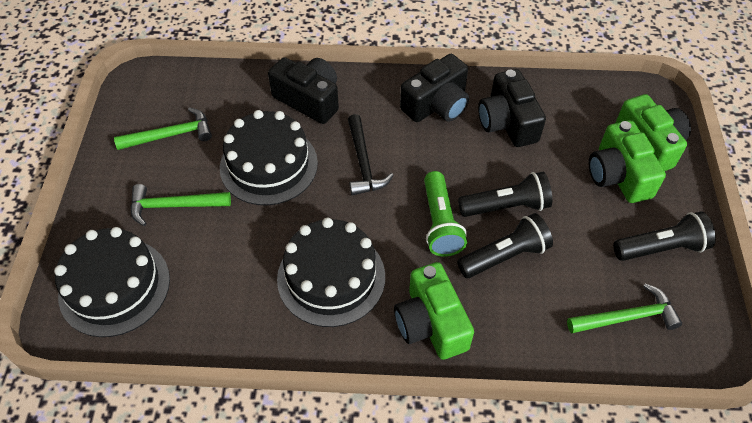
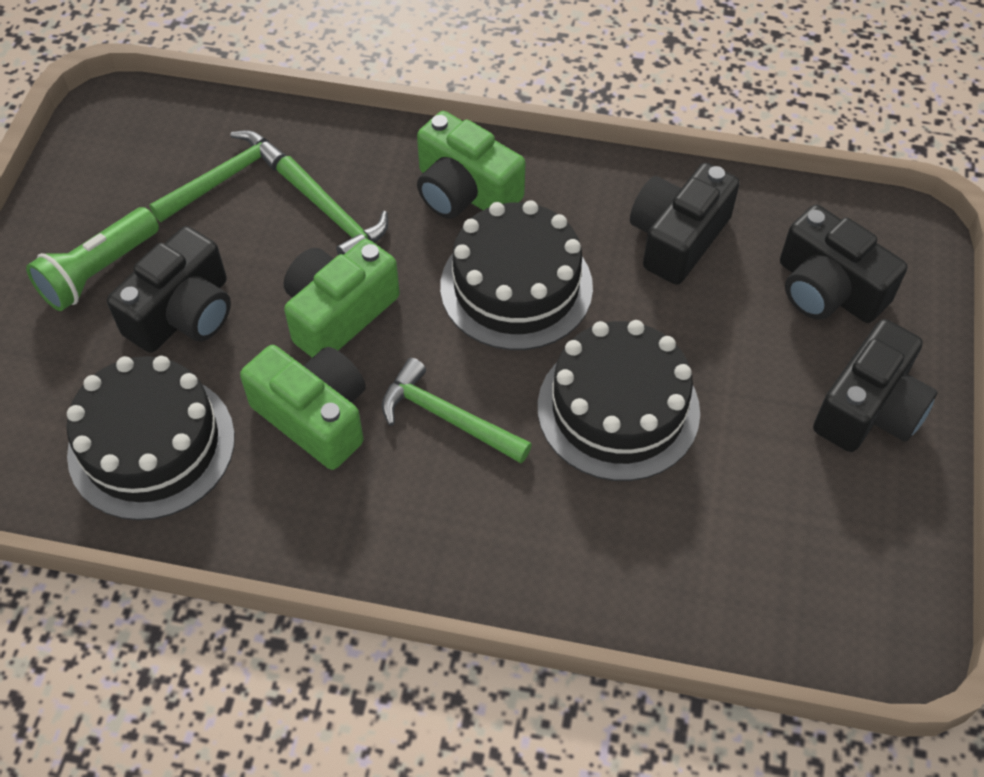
black camera: [268,57,339,124] [400,54,469,122] [478,69,546,147] = 3 -> [107,226,231,353] [630,163,740,285] [780,205,907,323] [813,319,938,452] = 4
black flashlight: [457,213,553,278] [458,172,552,217] [613,212,716,261] = 3 -> none = 0
black hammer: [348,114,393,196] = 1 -> none = 0

